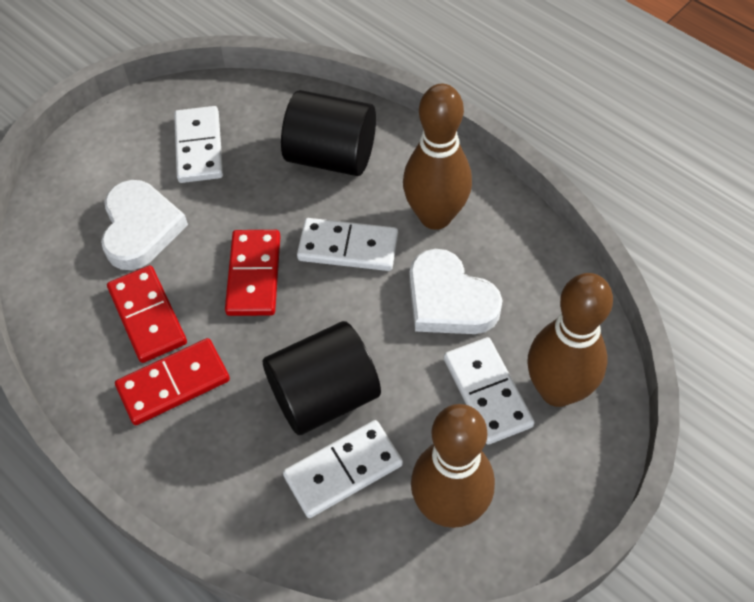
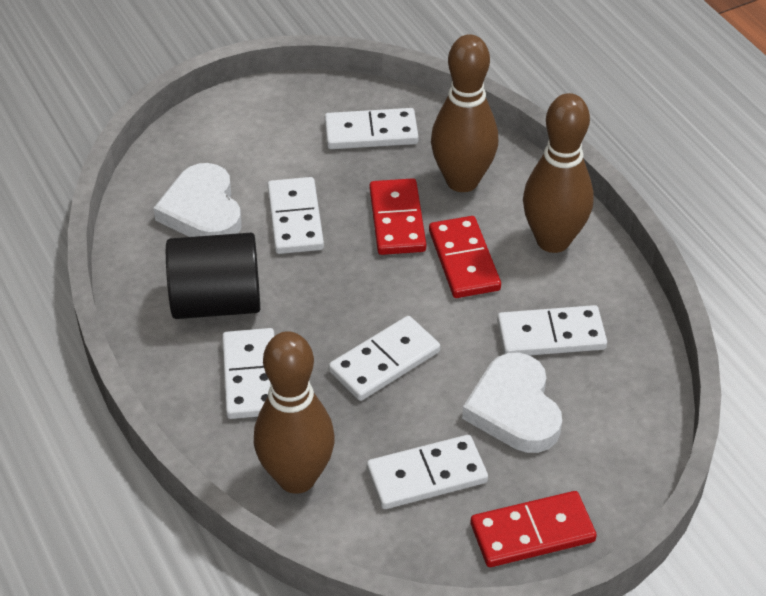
black cylinder: [263,321,381,435] [281,90,376,176] = 2 -> [166,233,260,319] = 1
white domino: [174,106,223,183] [283,420,403,518] [297,218,398,271] [444,337,535,445] = 4 -> [222,328,274,419] [268,177,324,254] [325,108,419,149] [329,316,440,401] [367,435,488,509] [497,305,607,355] = 6

